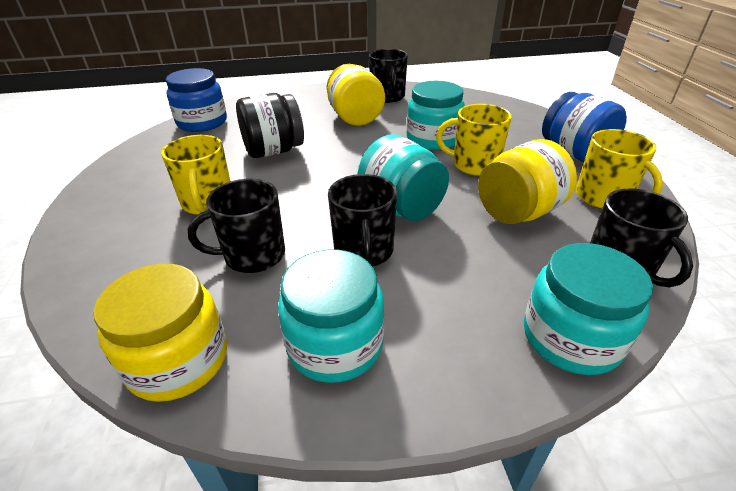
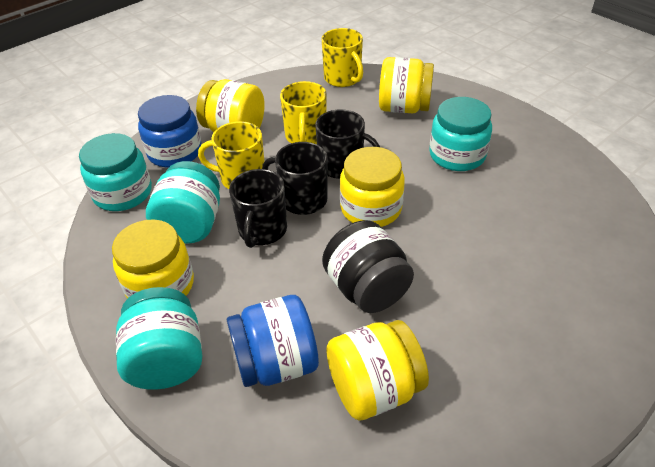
black mug: [188,179,285,273] [328,174,397,267] [369,49,408,103] [590,188,693,288] = 4 -> [229,169,287,248] [262,142,328,215] [315,109,380,179] = 3
yellow jar: [94,264,227,402] [327,64,385,126] [478,139,577,224] = 3 -> [112,220,194,299] [196,79,265,132] [326,320,429,421] [340,147,405,227] [379,57,434,113] = 5

